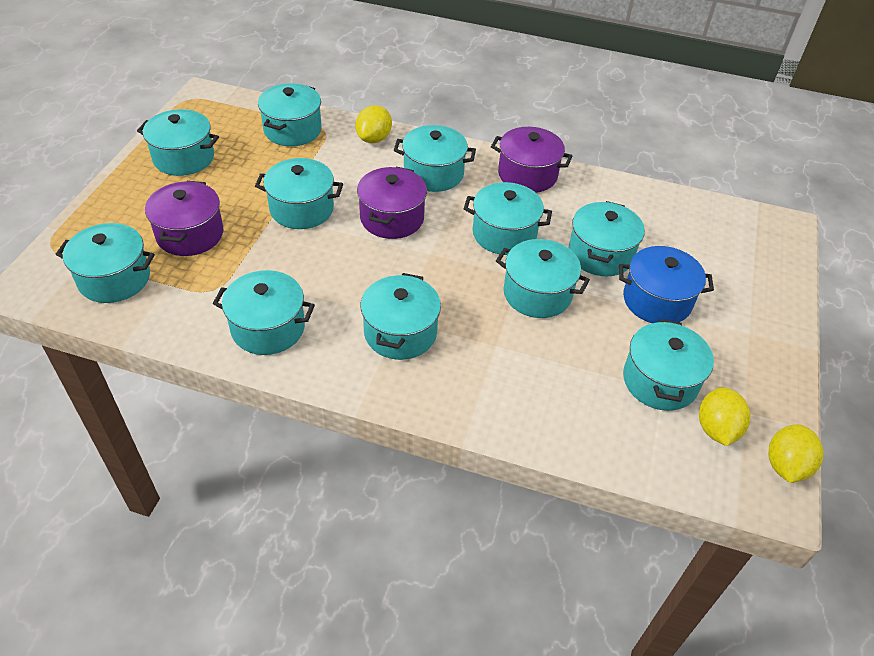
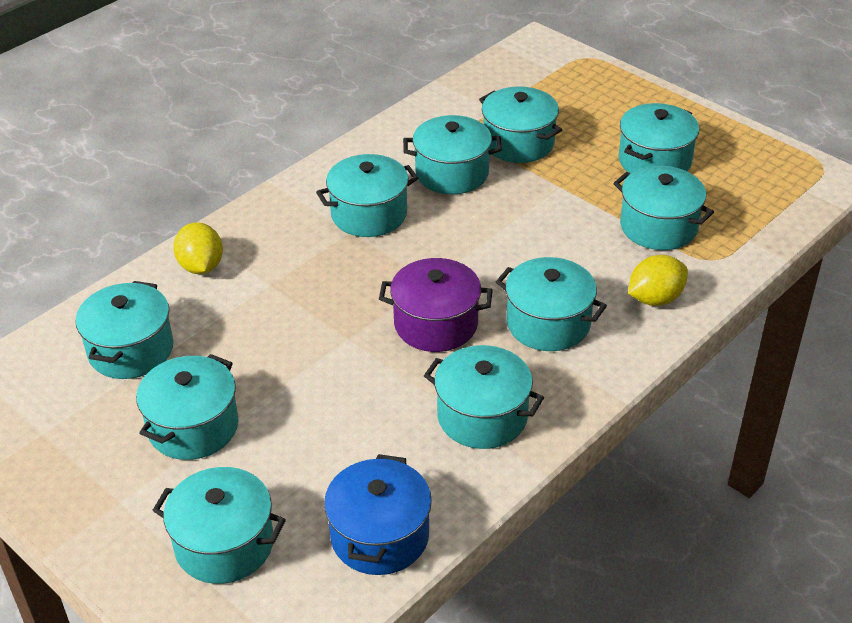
purple pot: [145,181,223,256] [357,167,427,239] [491,127,572,193] = 3 -> [379,258,493,352] = 1
turquoise pot: [56,223,155,303] [137,109,219,176] [213,270,315,355] [255,158,343,229] [258,83,322,146] [361,273,441,360] [394,125,476,192] [464,182,552,255] [496,239,590,318] [569,201,645,276] [623,319,714,411] = 11 -> [76,281,174,379] [136,354,239,460] [152,467,286,584] [316,154,418,237] [403,115,502,194] [424,345,544,449] [479,86,562,163] [496,257,607,351] [613,166,714,250] [619,103,699,173] = 10
yellow lemon: [355,105,392,143] [699,387,750,446] [768,424,824,483] = 3 -> [173,222,223,274] [628,255,688,306] = 2

